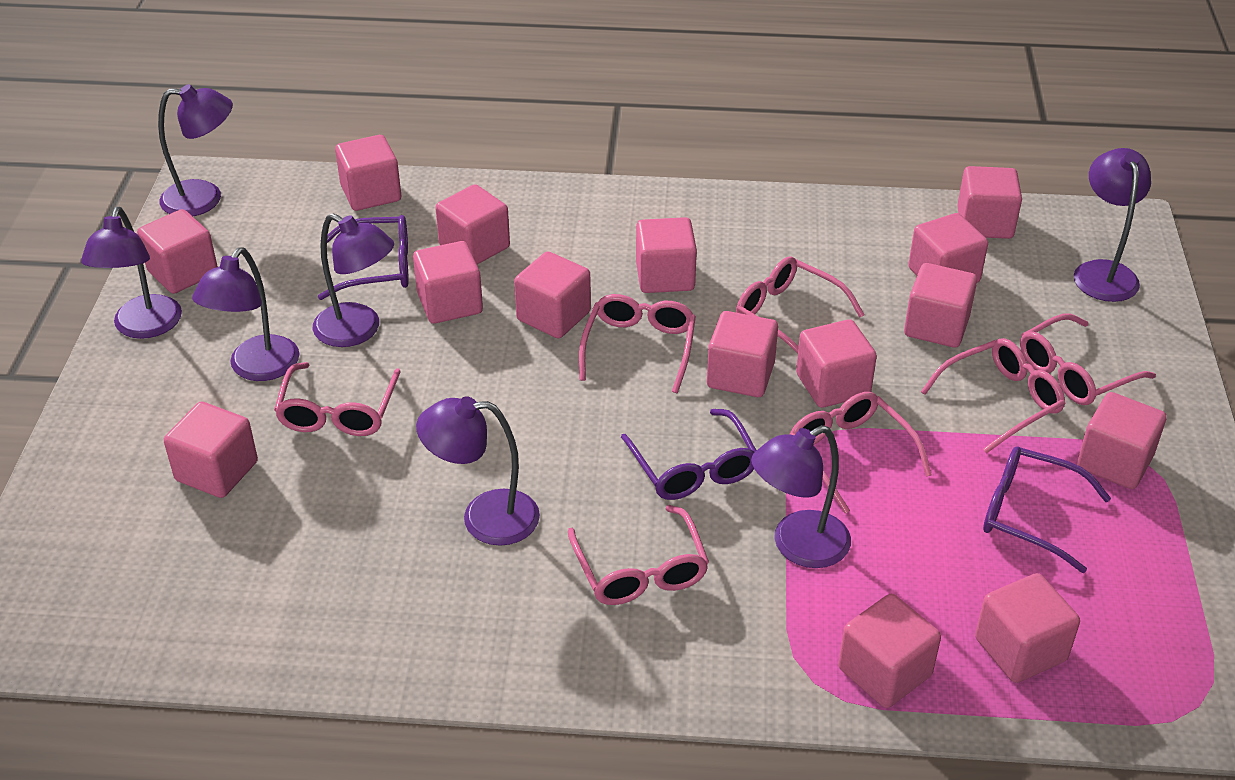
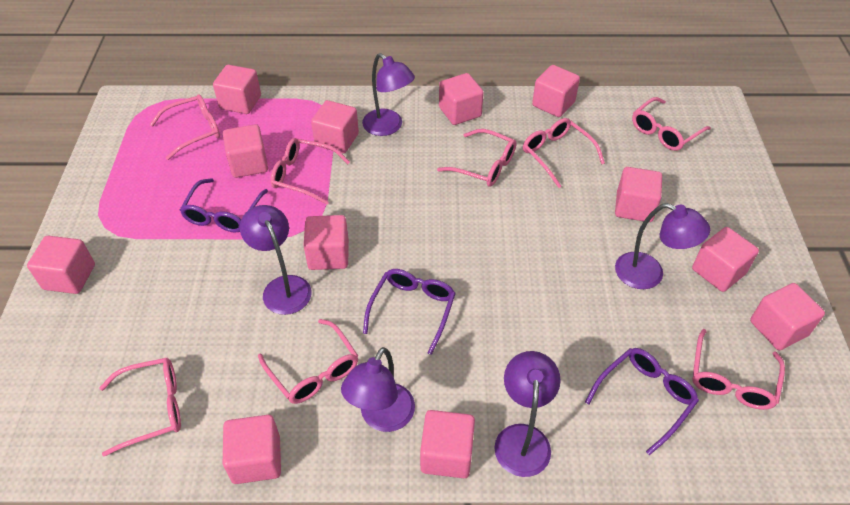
pink cube: [137,209,218,294] [164,402,258,498] [335,135,401,211] [413,241,483,324] [435,184,510,264] [514,251,591,338] [636,217,697,293] [707,311,778,397] [796,319,877,408] [838,594,941,708] [904,263,977,348] [908,213,988,283] [957,166,1022,239] [975,573,1080,683] [1077,392,1166,489] = 15 -> [27,236,95,294] [213,65,261,114] [223,124,268,178] [223,415,281,484] [303,215,349,270] [311,100,359,153] [420,410,475,478] [439,73,484,125] [532,65,580,117] [615,167,662,222] [692,227,759,292] [750,283,825,350] = 12
pink glasses: [274,362,401,436] [568,505,709,605] [579,294,696,393] [736,256,865,354] [789,392,932,514] [921,338,1066,454] [1020,314,1156,405] = 7 -> [99,358,181,456] [150,94,220,160] [258,319,358,404] [270,138,350,205] [437,129,516,187] [523,118,605,188] [632,97,711,151] [692,329,785,410] = 8
purple lamp: [81,207,182,339] [158,84,233,216] [192,247,299,381] [313,213,394,347] [416,396,540,546] [751,425,851,568] [1074,148,1151,302] = 7 -> [240,205,312,315] [341,347,415,432] [362,53,415,136] [494,351,561,477] [615,203,710,289] = 5

